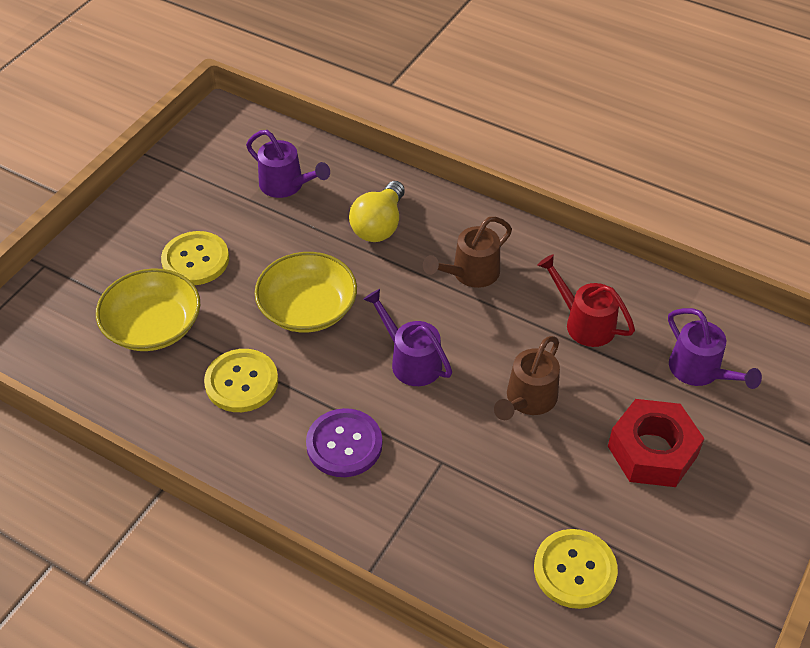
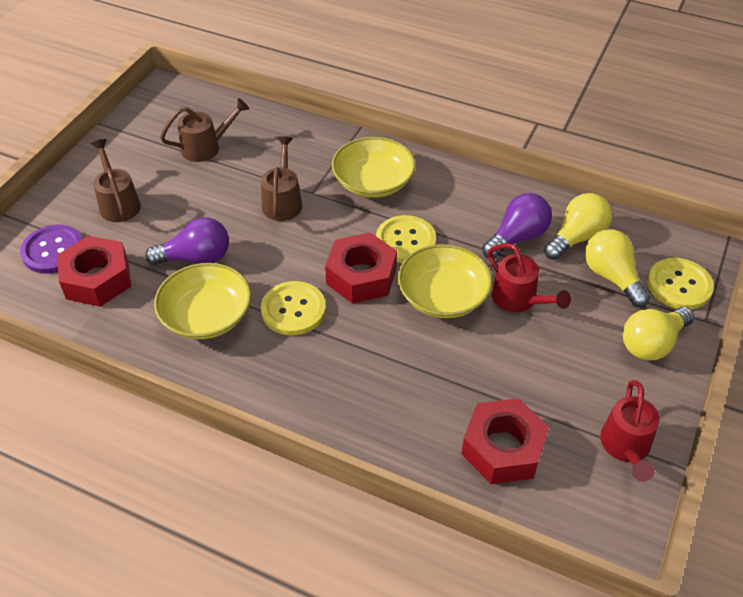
brown watering can: [423,217,512,288] [494,336,560,420] = 2 -> [91,139,141,222] [160,98,249,162] [261,136,302,221] = 3
purple light bulb: none = 0 -> [145,217,229,265] [482,193,552,259] = 2
purple watering can: [246,130,330,198] [363,289,452,386] [668,308,762,389] = 3 -> none = 0
red nut: [608,399,704,487] = 1 -> [57,236,131,307] [325,232,397,303] [461,398,549,484] = 3
red watering can: [537,254,635,347] = 1 -> [488,243,571,312] [600,380,660,482] = 2
yellow bowl: [96,268,200,351] [255,252,357,333] = 2 -> [154,263,251,339] [332,137,416,198] [398,244,492,318] = 3
yellow light bulb: [349,181,405,242] = 1 -> [544,193,612,260] [585,229,650,307] [623,307,694,360] = 3

